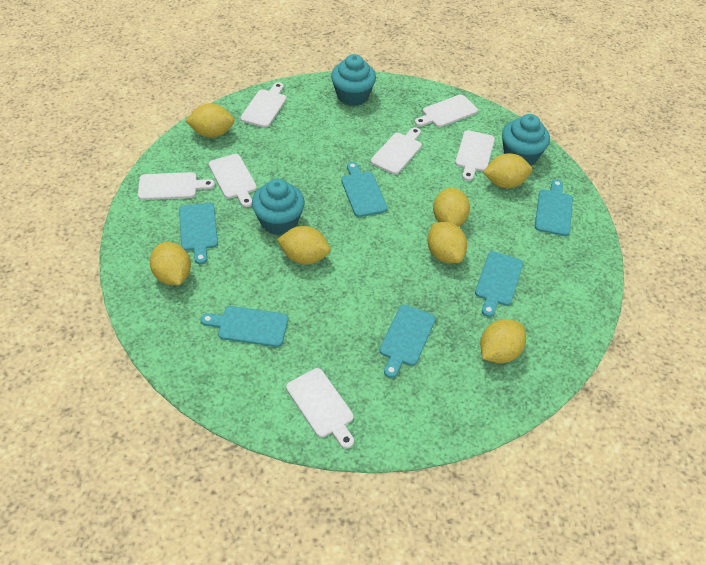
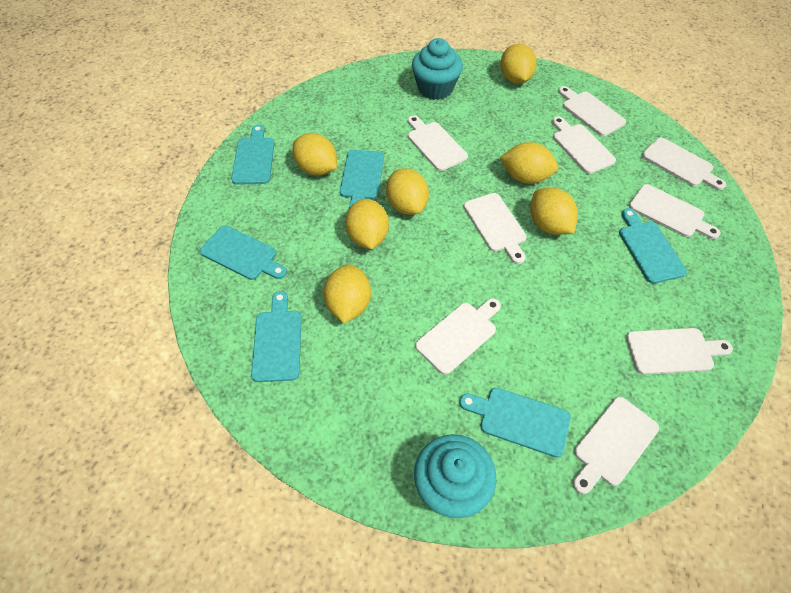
turquoise cupcake: [252,179,305,235] [331,54,376,106] [502,114,550,166] = 3 -> [412,38,463,100] [414,434,496,518] = 2
white cutting board: [138,172,215,200] [209,154,257,208] [240,82,287,128] [286,368,354,449] [371,127,422,175] [415,95,478,127] [455,130,495,181] = 7 -> [408,115,468,171] [415,298,501,375] [464,193,527,264] [552,116,616,174] [558,86,626,136] [573,397,659,494] [626,328,733,374] [629,184,721,239] [642,137,726,190] = 9

